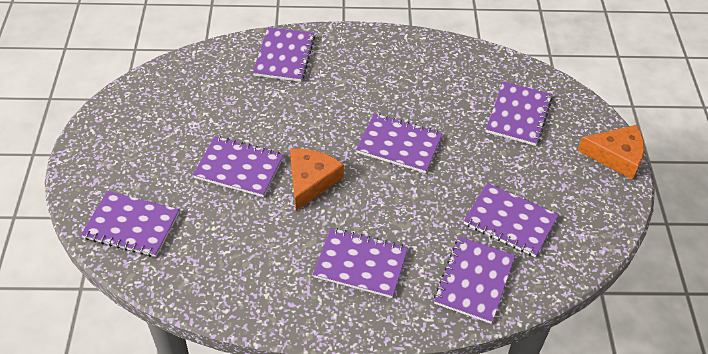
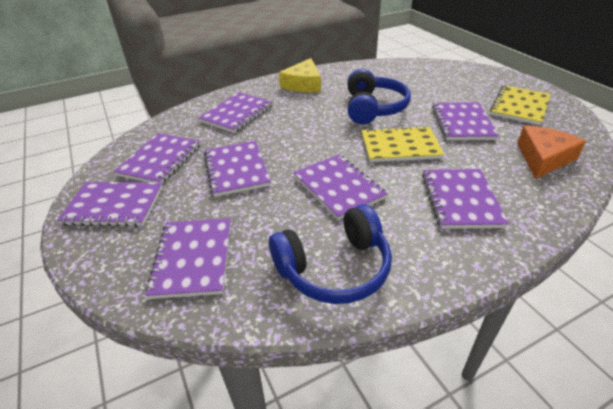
blue headphones: none = 0 -> [269,204,392,304] [347,69,411,124] = 2
orange cheese: [290,148,344,211] [578,125,644,180] = 2 -> [517,125,586,179] = 1
yellow cheese: none = 0 -> [279,58,321,92] = 1
yellow notebook: none = 0 -> [362,126,444,162] [490,85,550,125] = 2

